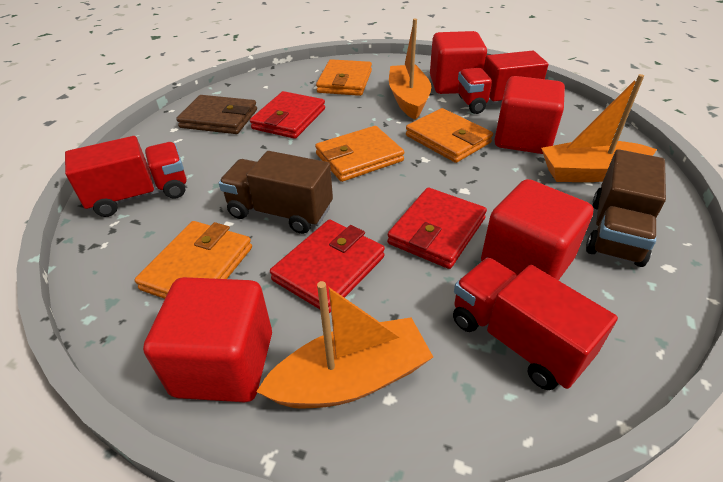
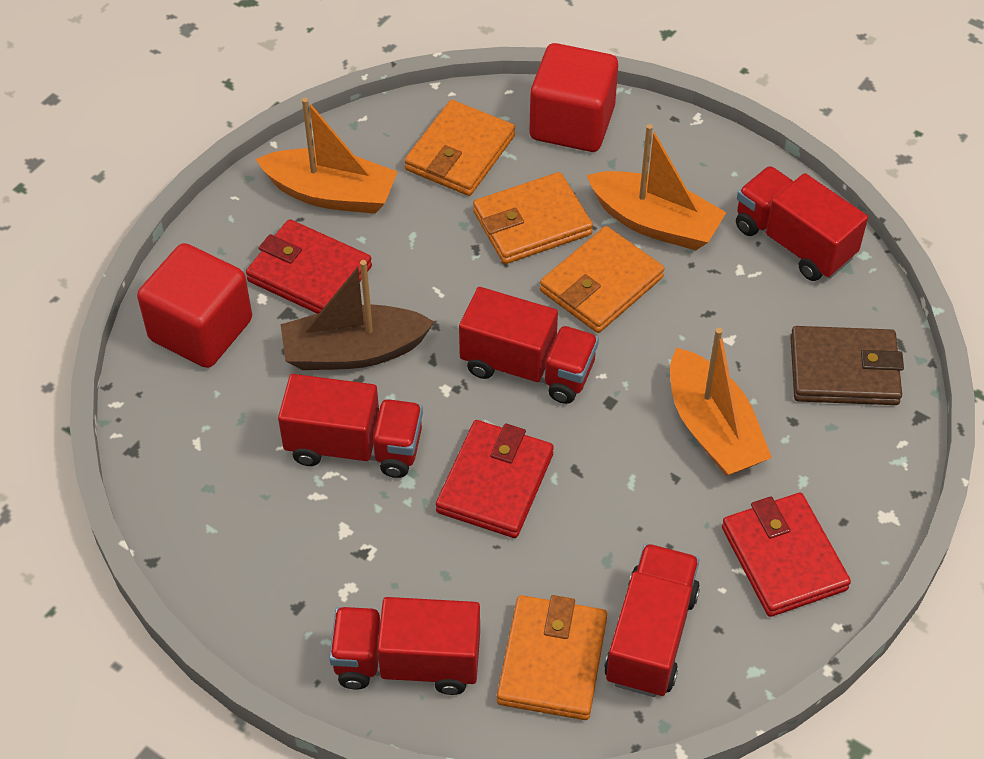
brown boat: none = 0 -> [281,260,434,370] = 1
brown truck: [219,151,333,234] [586,149,666,267] = 2 -> none = 0
red cube: [143,277,272,402] [430,31,487,94] [481,179,594,281] [494,76,565,154] = 4 -> [137,243,252,368] [530,43,618,152] = 2
red truck: [65,136,187,217] [453,258,618,390] [458,51,548,114] = 3 -> [278,374,423,478] [329,597,480,695] [459,287,599,404] [604,544,700,697] [736,166,868,281] = 5

